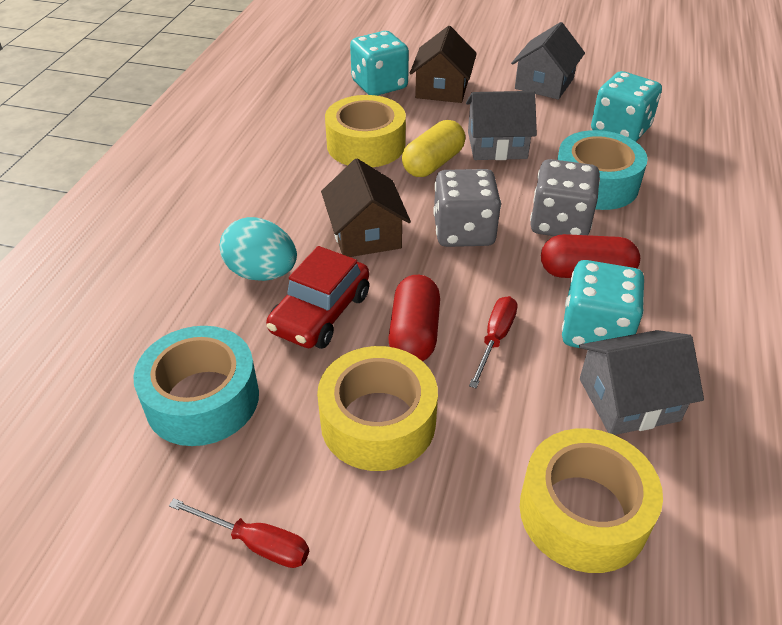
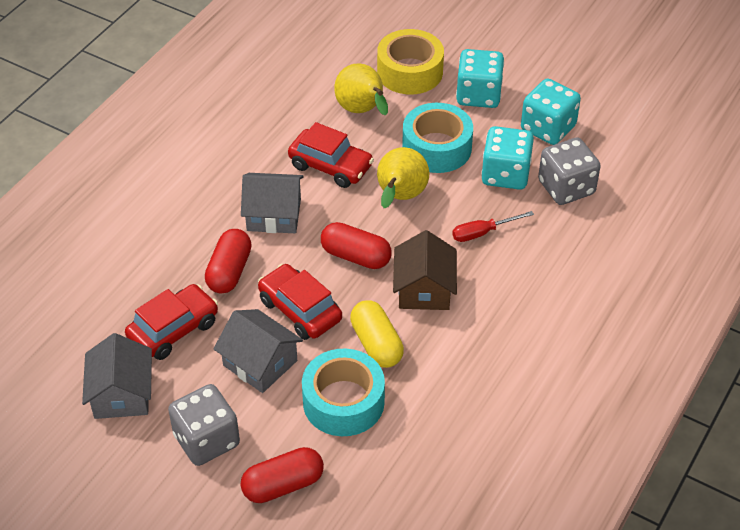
brown house: [321,158,411,257] [410,26,477,103] = 2 -> [393,230,457,310] = 1
red capsule: [388,275,440,361] [541,234,640,278] = 2 -> [205,229,252,293] [241,447,324,503] [321,222,392,269] = 3
red car: [266,246,369,349] = 1 -> [125,284,218,360] [258,264,342,340] [288,122,374,188] = 3
red screwdriver: [169,499,309,568] [469,296,518,388] = 2 -> [452,211,534,242] = 1
turquoise egg: [220,217,297,281] = 1 -> none = 0
yellow pear: none = 0 -> [334,63,388,115] [377,147,429,208] = 2
yellow tape: [317,346,438,471] [325,95,406,168] [520,428,663,573] = 3 -> [377,29,444,94] = 1

